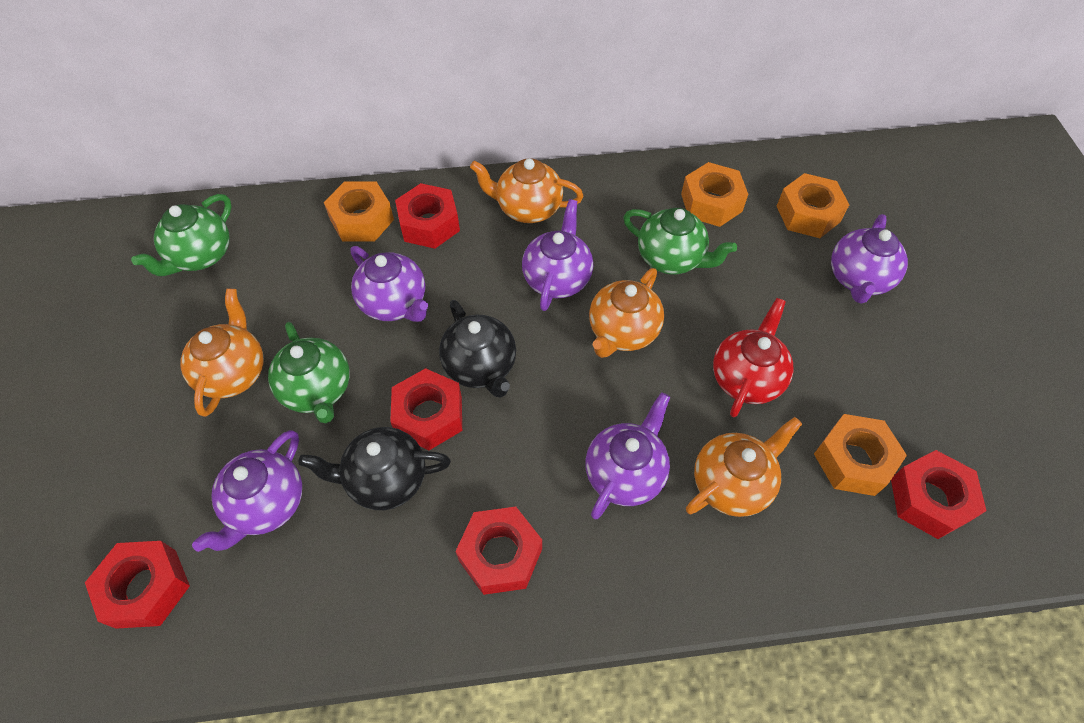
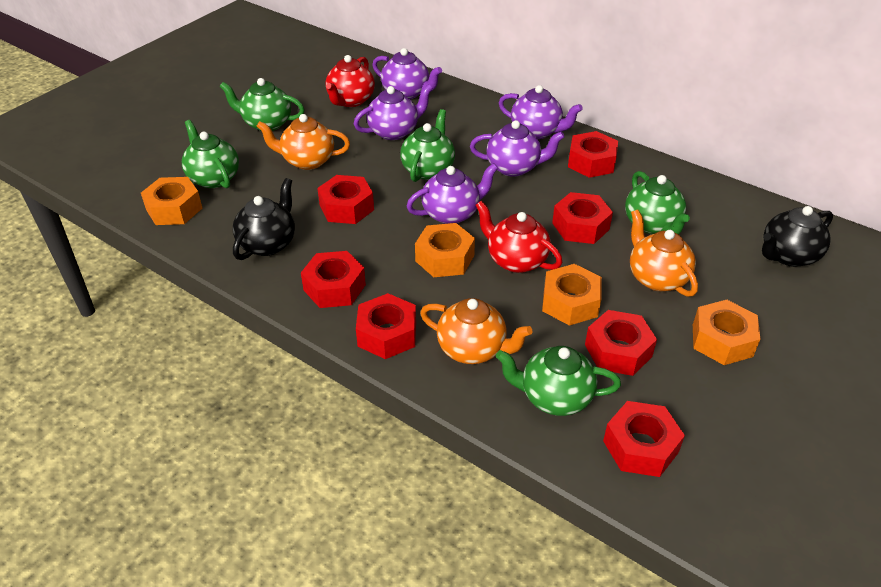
green teapot: [131,194,232,276] [268,322,350,423] [623,208,737,274] = 3 -> [182,120,239,188] [219,78,305,131] [400,109,455,182] [496,346,621,416] [625,171,690,235] = 5
orange teapot: [180,289,264,417] [470,158,583,223] [589,268,664,358] [686,417,802,517] = 4 -> [256,114,350,170] [420,298,532,364] [630,210,698,297] = 3
red nut: [85,541,190,629] [390,368,462,450] [395,183,460,249] [455,507,542,595] [891,450,986,539] = 5 -> [301,251,366,308] [317,175,374,224] [356,293,416,359] [552,192,613,244] [568,131,618,178] [585,310,657,376] [603,401,685,477] = 7
red teapot: [713,298,794,417] = 1 -> [326,55,375,107] [476,201,562,273] = 2

